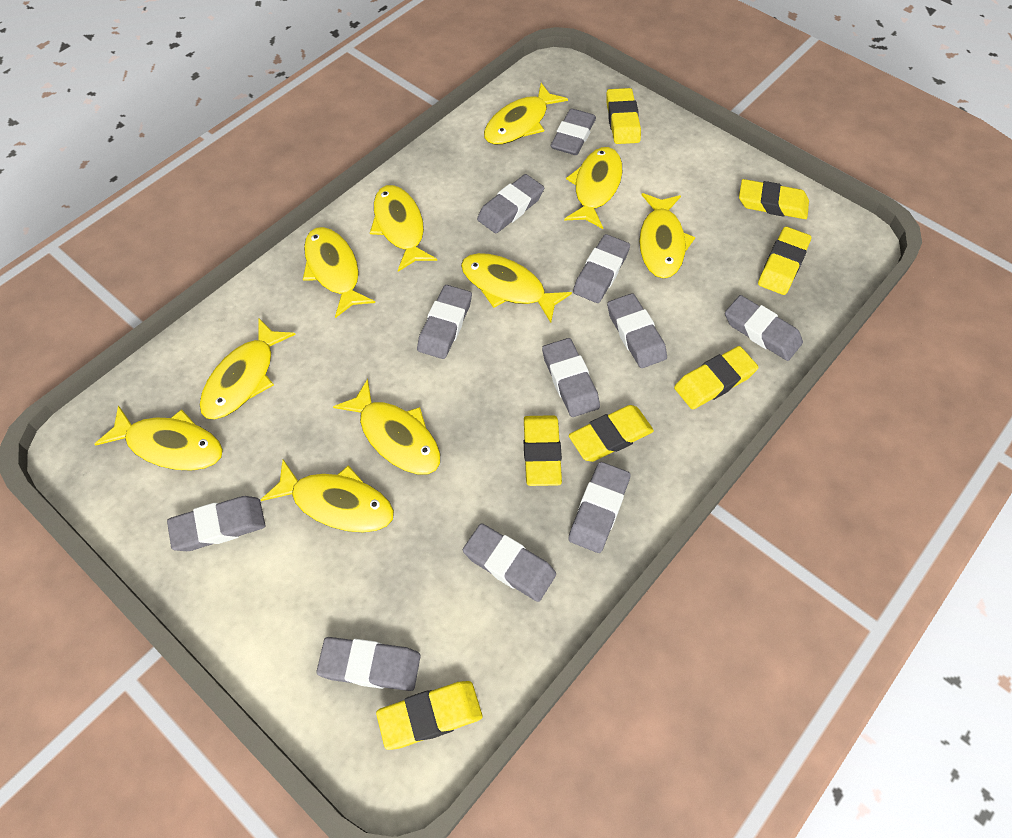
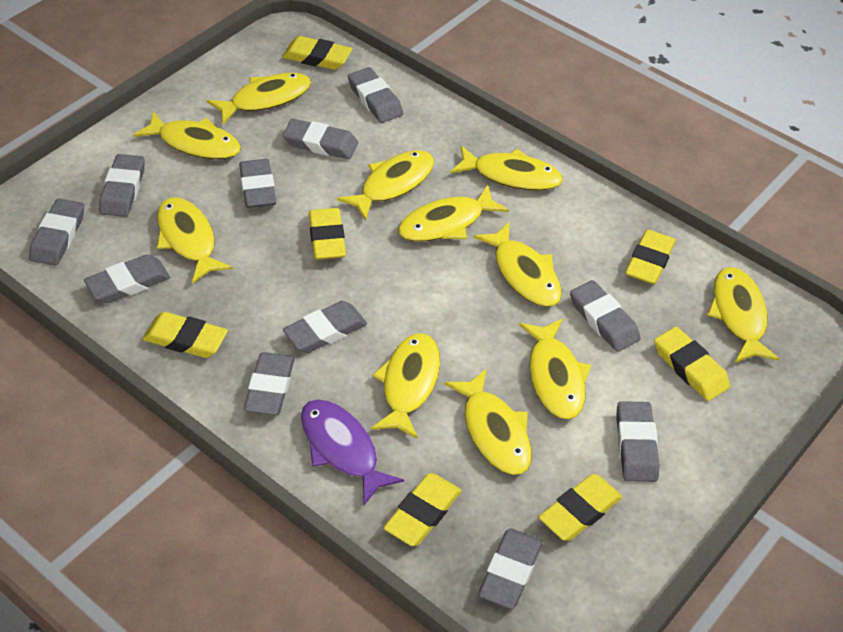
purple fish: none = 0 -> [301,399,404,505] = 1
yellow fish: [94,406,223,471] [200,318,296,420] [261,460,394,532] [303,227,375,318] [333,379,440,474] [370,185,437,272] [461,253,572,323] [484,83,568,145] [564,147,622,229] [639,193,695,278] = 10 -> [133,111,241,159] [157,197,233,284] [207,73,311,124] [337,150,434,221] [371,333,440,439] [398,185,509,242] [444,369,532,475] [450,145,563,191] [474,222,562,307] [519,319,591,419] [707,267,780,362] = 11

